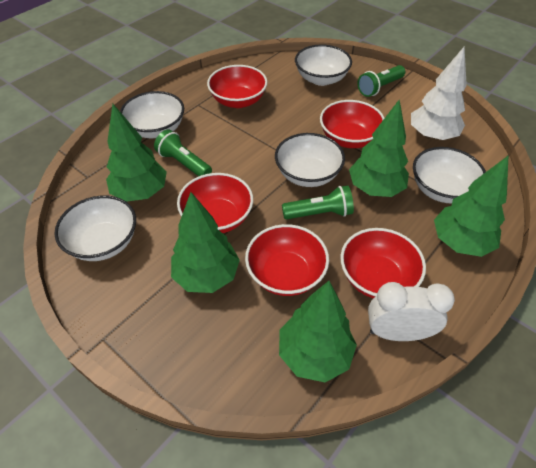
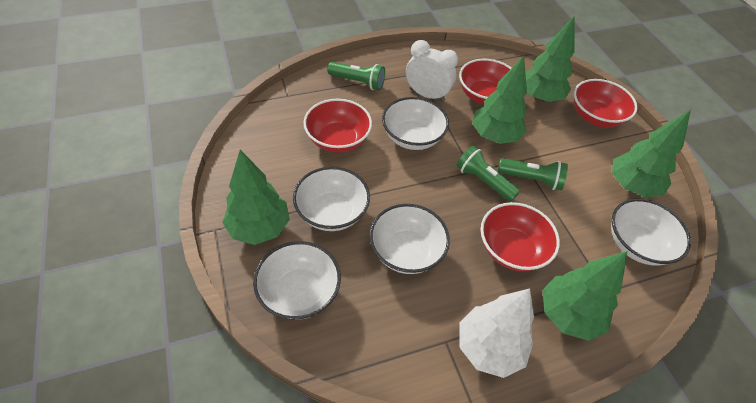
red bowl: [177,173,253,233] [207,65,267,108] [245,224,329,296] [320,100,384,148] [341,228,426,298] = 5 -> [303,99,372,153] [459,59,511,105] [481,202,560,271] [574,79,638,128] = 4

